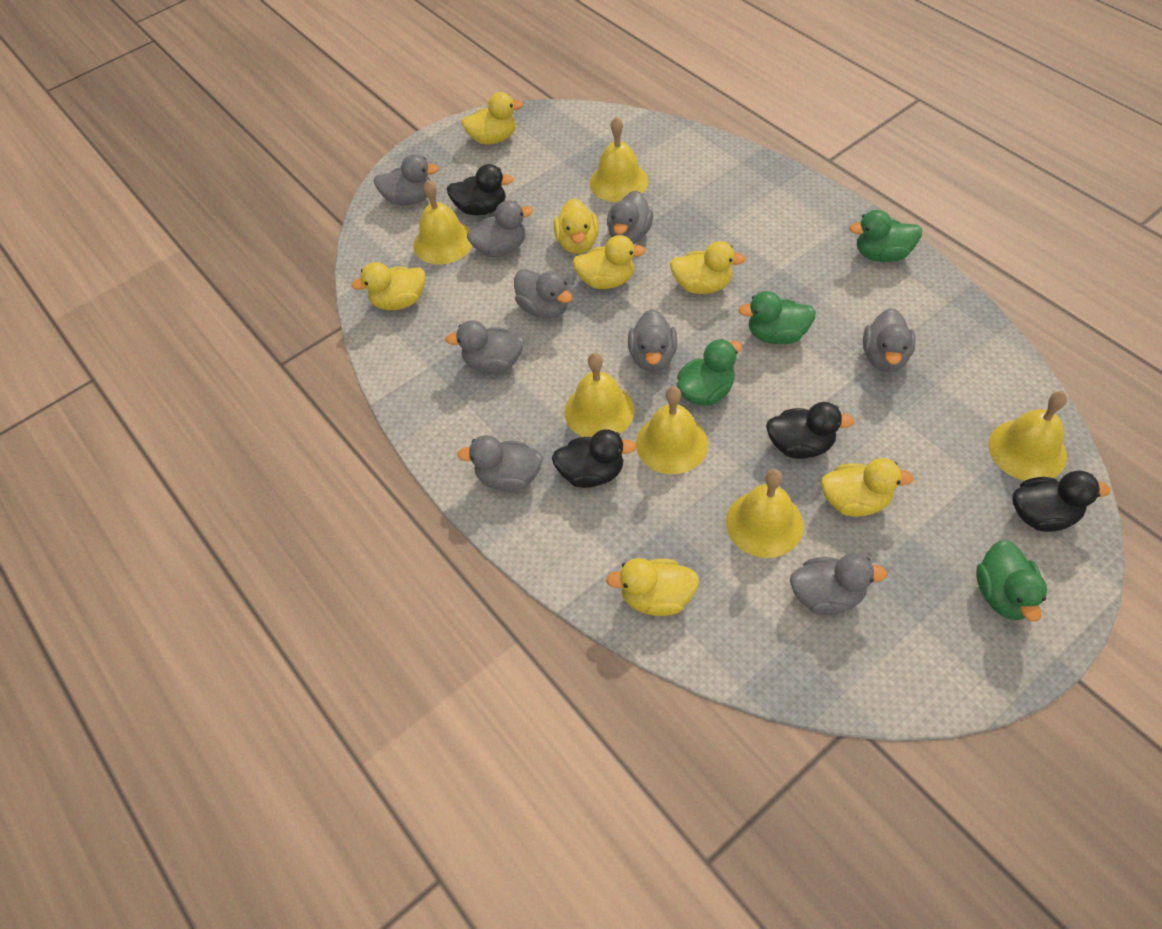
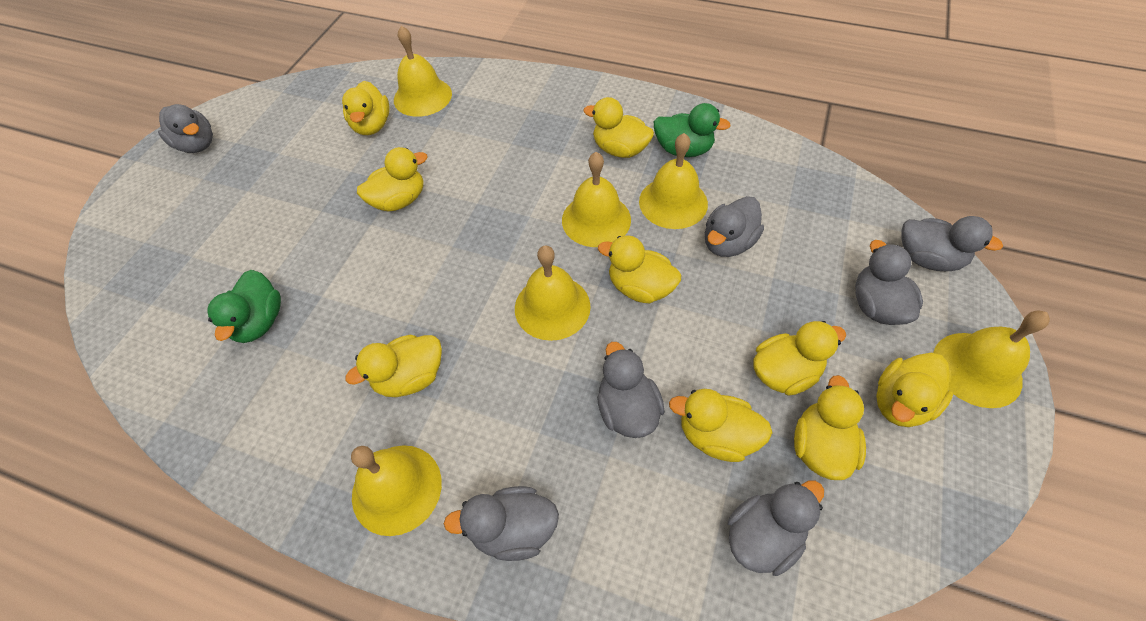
black duck: [447,164,514,216] [552,429,636,488] [766,402,854,459] [1012,471,1110,532] = 4 -> none = 0
green duck: [677,339,742,406] [738,291,816,344] [849,210,922,262] [976,540,1047,622] = 4 -> [207,270,281,343] [653,103,731,157] = 2
grey duck: [374,154,439,206] [445,320,524,373] [457,435,543,491] [467,200,533,257] [514,269,572,319] [607,190,653,244] [628,309,677,372] [790,554,887,615] [863,308,916,372] = 9 -> [158,104,213,153] [443,486,559,561] [597,342,665,438] [705,196,764,257] [728,481,824,576] [855,240,923,325] [901,216,1003,271] = 7
yellow duck: [351,262,425,310] [461,92,524,145] [554,199,599,254] [572,235,646,289] [606,558,699,616] [670,241,746,294] [821,458,914,517] = 7 -> [342,81,390,135] [345,335,442,397] [357,147,428,212] [583,97,654,158] [598,235,681,304] [669,389,773,462] [754,321,846,396] [794,375,866,480] [876,353,953,427] = 9

